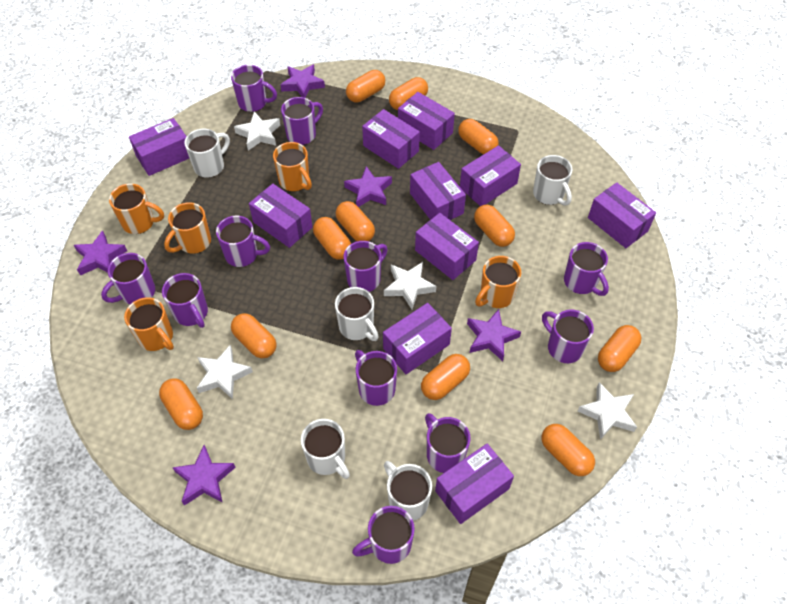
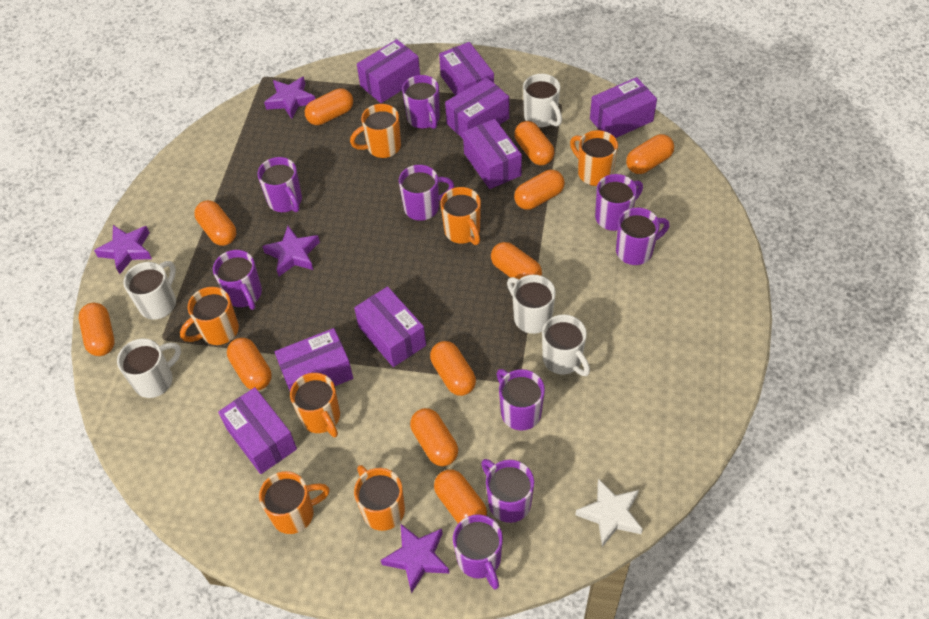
orange mug: [109,183,164,234] [124,297,174,351] [164,202,211,254] [273,142,312,192] [475,256,521,308] = 5 -> [180,287,239,345] [259,471,330,534] [290,373,340,437] [350,104,401,158] [354,465,405,531] [440,187,481,245] [570,130,618,186] = 7
purple box: [129,118,189,176] [249,184,313,248] [362,109,420,169] [383,303,452,374] [398,92,455,150] [410,162,466,220] [415,213,479,280] [435,443,514,524] [460,145,521,206] [588,182,656,248] = 10 -> [218,387,297,474] [275,328,353,390] [354,286,426,367] [357,39,420,103] [439,42,494,96] [445,78,509,138] [463,119,522,189] [590,77,657,138] = 8
purple mug: [101,253,155,304] [162,273,208,328] [216,216,270,267] [231,65,277,112] [281,97,323,145] [344,241,388,292] [352,506,415,564] [355,350,397,406] [425,413,470,473] [542,309,594,363] [564,242,609,296] = 11 -> [213,250,262,310] [257,157,302,213] [399,165,454,221] [402,75,440,129] [453,514,503,590] [481,459,534,523] [496,369,545,430] [595,174,643,231] [616,207,669,265] = 9
purple star: [74,230,127,276] [172,445,236,506] [280,64,325,98] [344,166,392,207] [467,309,521,361] = 5 -> [94,225,152,274] [262,226,320,276] [264,76,315,119] [381,524,449,594] = 4
white star: [197,345,253,399] [234,112,280,150] [384,262,436,309] [578,382,637,439] = 4 -> [575,478,643,547] = 1

